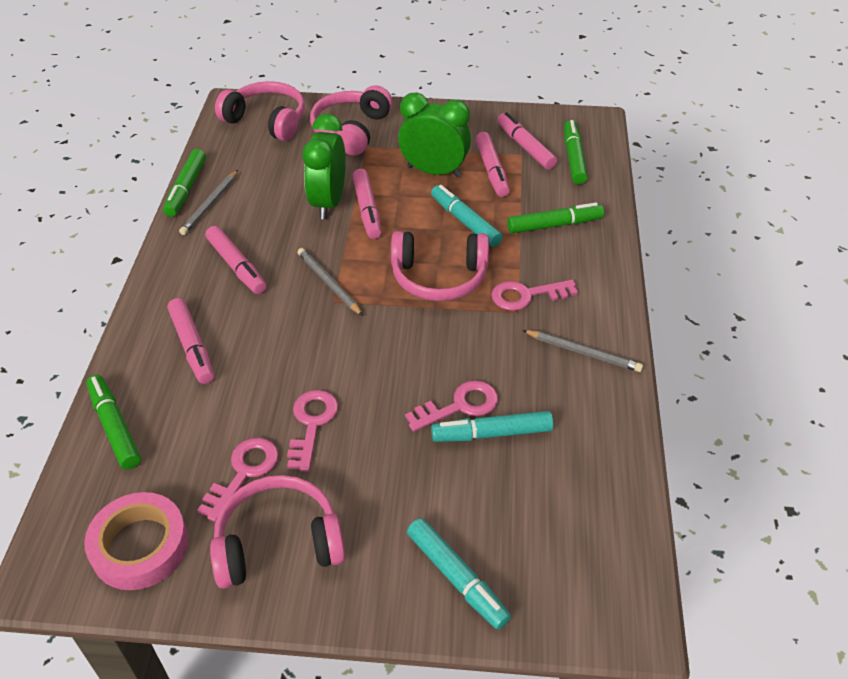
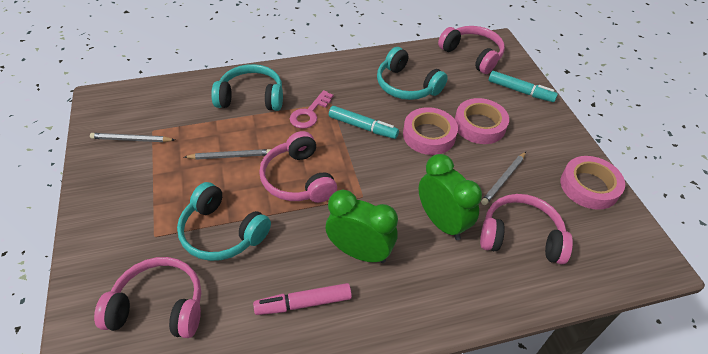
green marker: [86,375,141,470] [163,149,206,217] [507,203,604,233] [564,120,588,185] = 4 -> none = 0
pink key: [197,437,279,522] [287,390,338,472] [405,380,498,432] [491,280,578,311] = 4 -> [290,90,333,129] = 1
pink marker: [168,298,214,384] [206,226,266,294] [352,169,381,239] [476,132,510,197] [497,112,557,170] = 5 -> [253,283,352,315] = 1
pink tape: [84,492,188,590] = 1 -> [403,107,458,155] [455,98,509,144] [560,156,625,210] = 3
turquoise headphones: none = 0 -> [177,182,271,261] [211,64,283,111] [377,47,448,100] = 3
turquoise marker: [407,518,511,629] [431,185,502,247] [431,411,553,442] = 3 -> [329,106,399,139] [489,71,558,102] = 2

